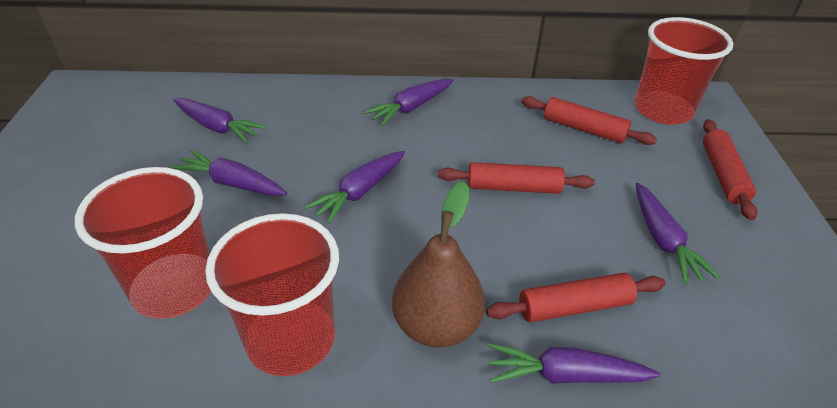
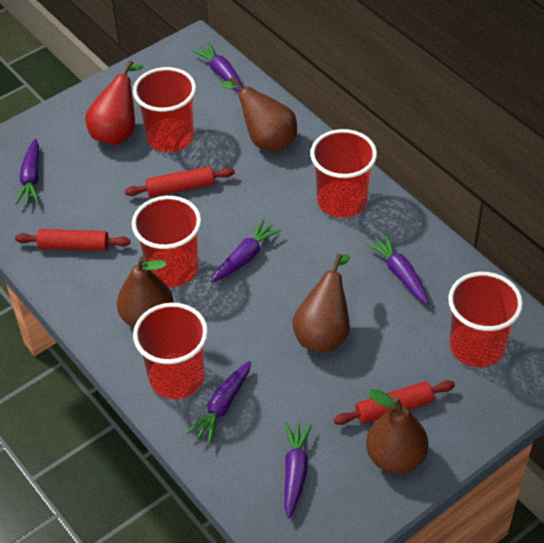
brown pear: [392,181,485,348] = 1 -> [117,256,174,327] [221,77,297,152] [292,253,350,353] [366,389,428,474] = 4
red cup: [75,167,211,319] [205,213,339,376] [635,17,733,124] = 3 -> [132,196,201,287] [133,67,196,152] [133,303,208,399] [310,129,377,218] [448,272,523,367] = 5
red pear: none = 0 -> [85,60,143,145] = 1
red rolling pin: [438,162,595,194] [486,273,666,322] [521,96,657,145] [703,119,757,220] = 4 -> [15,229,131,251] [125,166,235,197] [334,380,455,425] = 3

